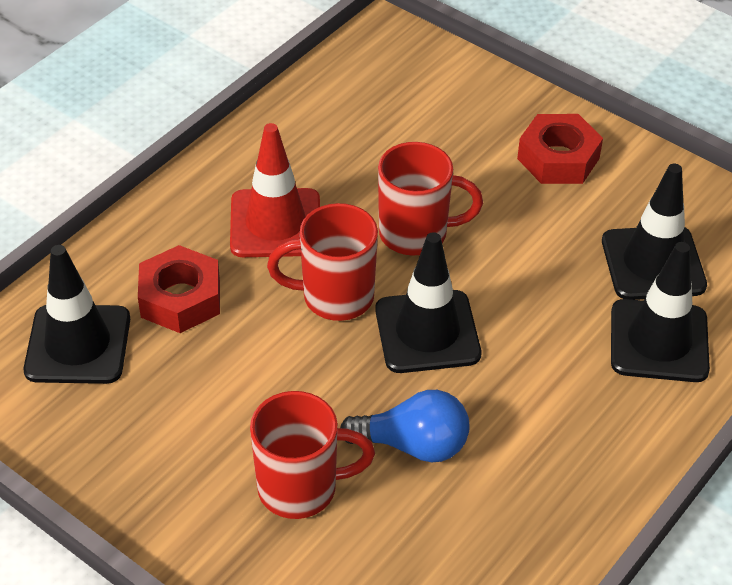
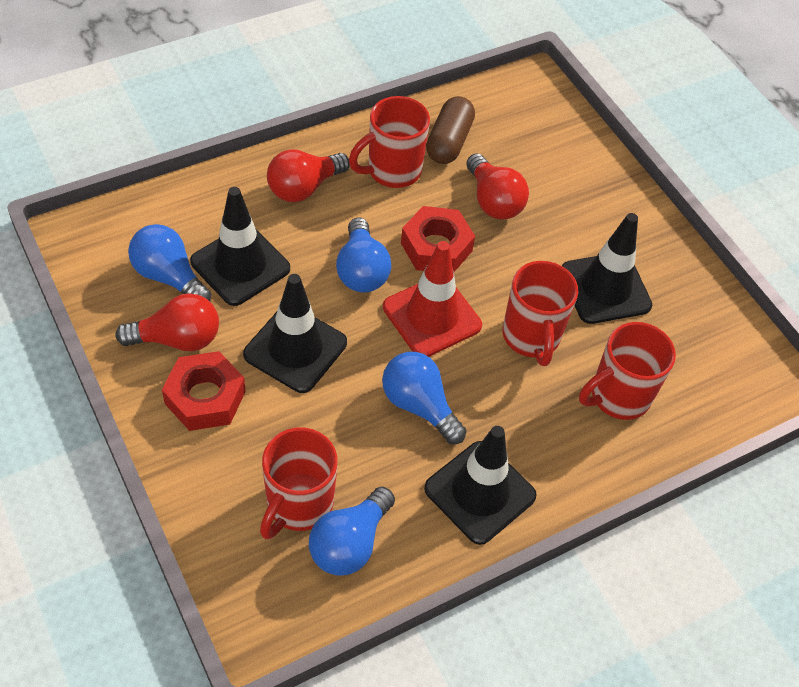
blue light bulb: [340,390,469,462] = 1 -> [128,224,211,301] [309,486,395,576] [336,217,391,293] [382,352,467,444] = 4
brown capsule: none = 0 -> [426,96,475,164] = 1
red light bulb: none = 0 -> [116,293,219,351] [267,149,350,202] [466,153,529,219] = 3
red mug: [250,391,375,519] [267,203,378,321] [378,142,483,256] = 3 -> [260,428,338,539] [349,96,430,188] [502,261,578,366] [579,322,676,420] = 4

